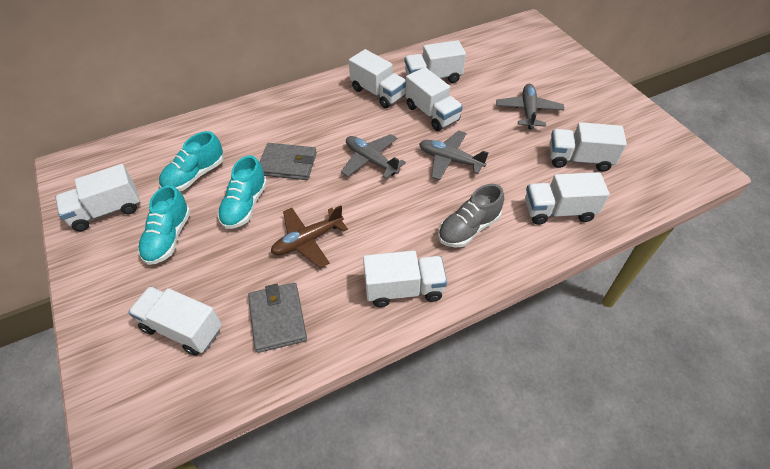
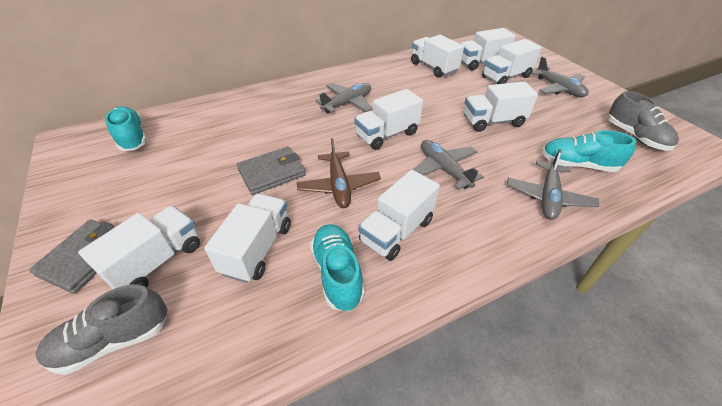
grey plane: [341,134,406,179] [419,130,489,180] [496,84,564,129] = 3 -> [315,83,373,113] [413,140,484,190] [507,149,599,220] [531,57,589,97] = 4
grey shoe: [438,184,504,248] = 1 -> [35,284,168,375] [608,91,679,151] = 2

